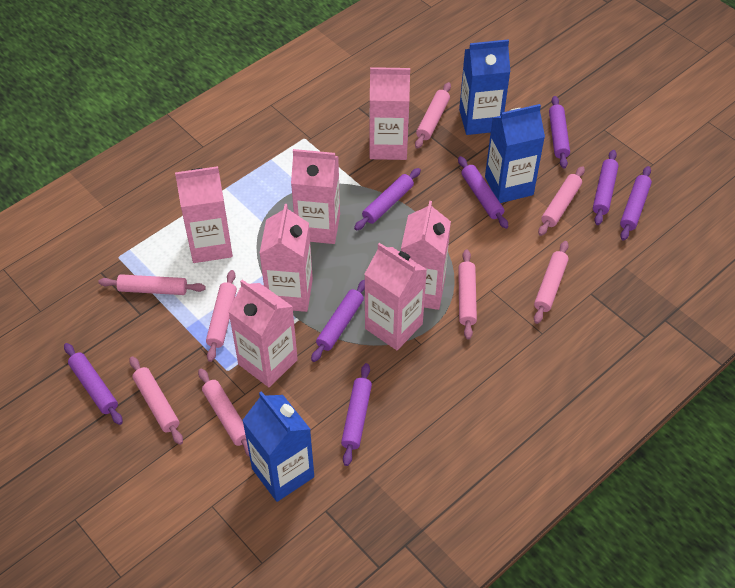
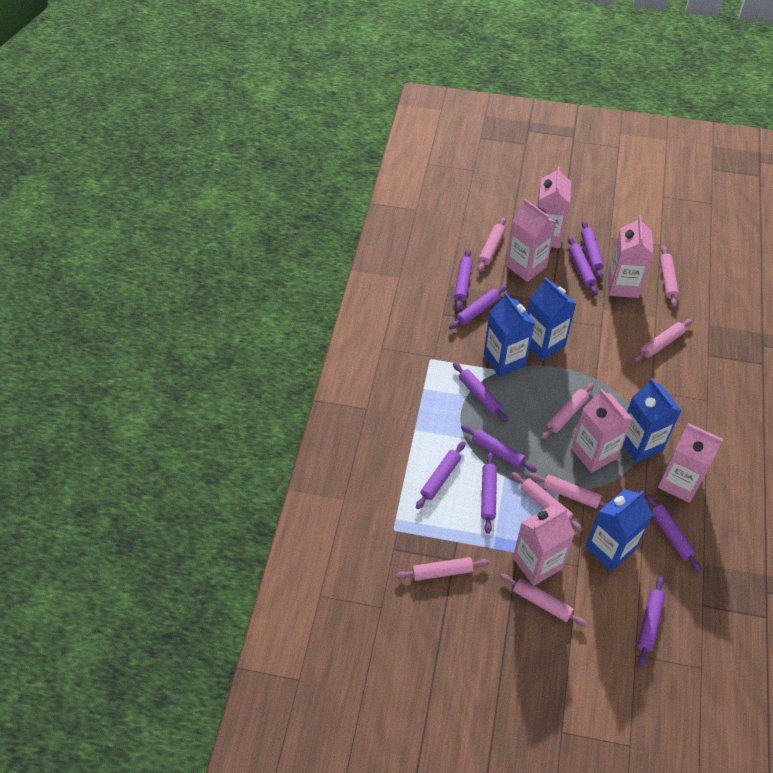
blue carton: [242,391,314,502] [459,39,510,135] [485,104,545,203] = 3 -> [484,293,535,377] [527,277,576,361] [586,489,653,571] [623,378,681,463] = 4
pink carton: [175,166,233,263] [228,280,298,387] [259,204,313,312] [291,149,340,244] [364,243,427,350] [369,67,410,160] [401,201,451,310] = 7 -> [506,199,556,282] [513,505,575,586] [536,166,571,248] [571,388,633,473] [608,216,653,298] [658,423,723,503] = 6
purple rolling pin: [64,343,123,425] [311,279,365,362] [341,363,372,466] [354,168,421,230] [458,156,508,229] [549,96,570,169] [593,150,619,225] [620,166,652,241] = 8 -> [416,441,465,509] [449,285,507,329] [453,362,508,422] [454,249,473,310] [461,425,537,472] [481,452,497,534] [568,236,598,295] [581,220,604,279] [637,576,665,666] [646,494,701,572] = 10

